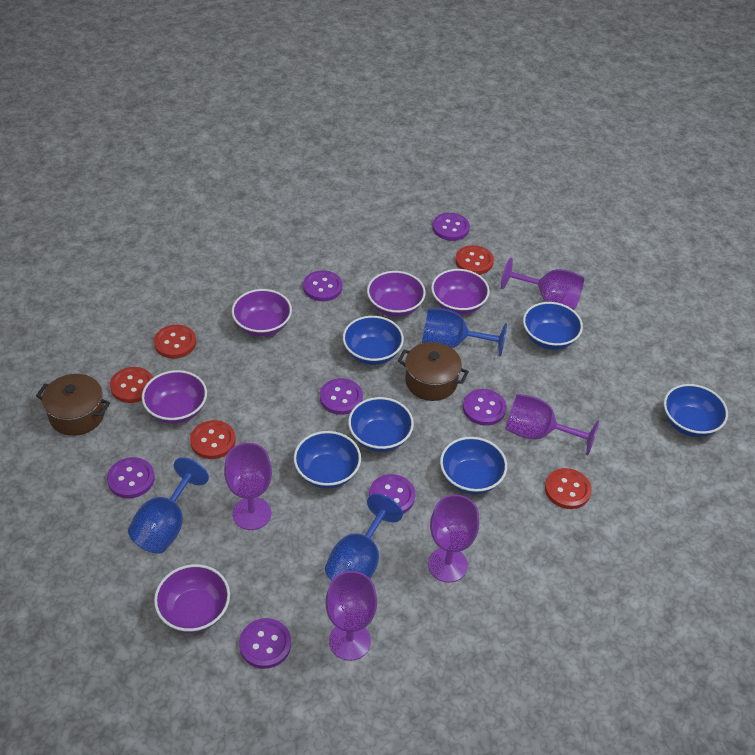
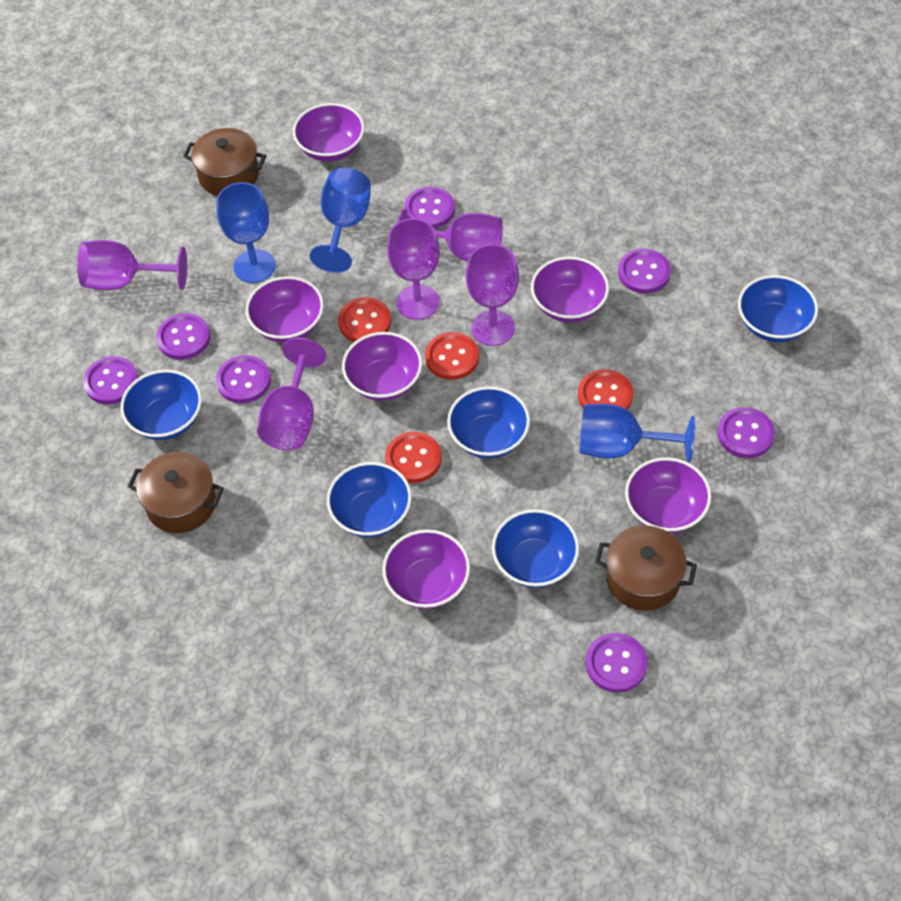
blue bowl: [294,431,361,489] [343,316,404,365] [348,397,414,452] [440,437,507,494] [523,302,583,350] [664,384,728,437] = 6 -> [121,370,202,440] [327,462,412,537] [447,386,530,458] [492,509,579,588] [738,275,818,342] = 5
brown pot: [36,374,110,436] [398,342,469,401] = 2 -> [128,452,224,533] [183,128,266,196] [595,525,697,611] = 3
purple bowl: [142,370,207,424] [154,564,230,633] [232,289,292,337] [367,271,426,317] [431,269,490,315] = 5 -> [246,276,324,343] [293,103,365,162] [342,332,422,401] [382,529,470,609] [531,257,609,322] [625,457,711,533] = 6
red button: [110,367,153,403] [154,325,196,359] [190,420,236,459] [455,245,494,275] [545,468,592,509] = 5 -> [338,297,391,342] [385,432,442,483] [425,332,479,380] [578,369,633,410] = 4

